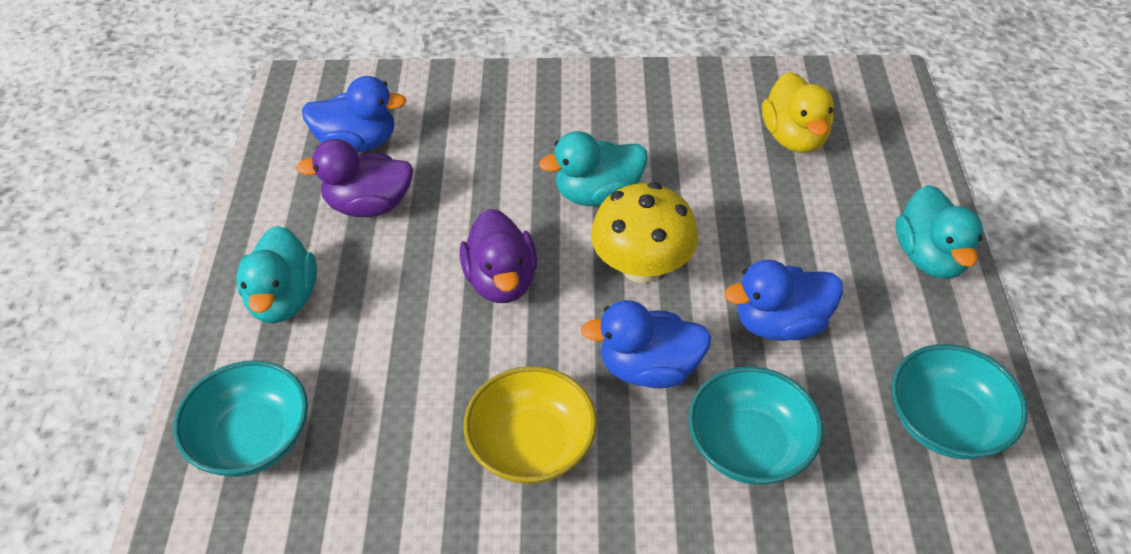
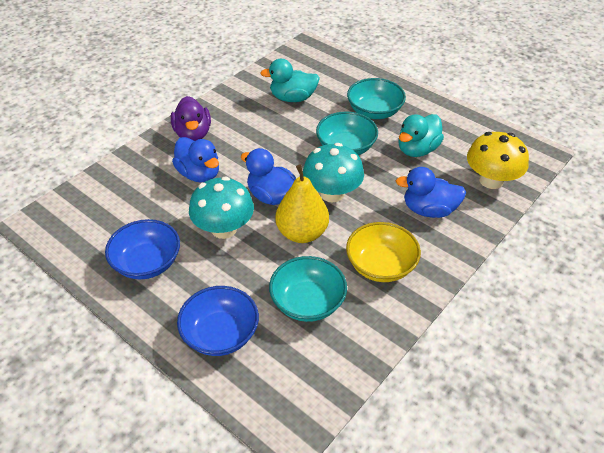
blue bowl: none = 0 -> [105,219,180,279] [177,286,259,356] = 2
purple duck: [296,139,413,217] [460,209,537,303] = 2 -> [171,96,211,141] = 1
turquoise duck: [236,226,317,323] [539,131,648,206] [896,185,983,279] = 3 -> [260,59,320,102] [399,114,444,157] = 2
turquoise mushroom: none = 0 -> [189,176,254,239] [303,143,364,202] = 2
yellow duck: [762,72,834,153] = 1 -> none = 0
yellow pear: none = 0 -> [275,164,329,243] = 1

